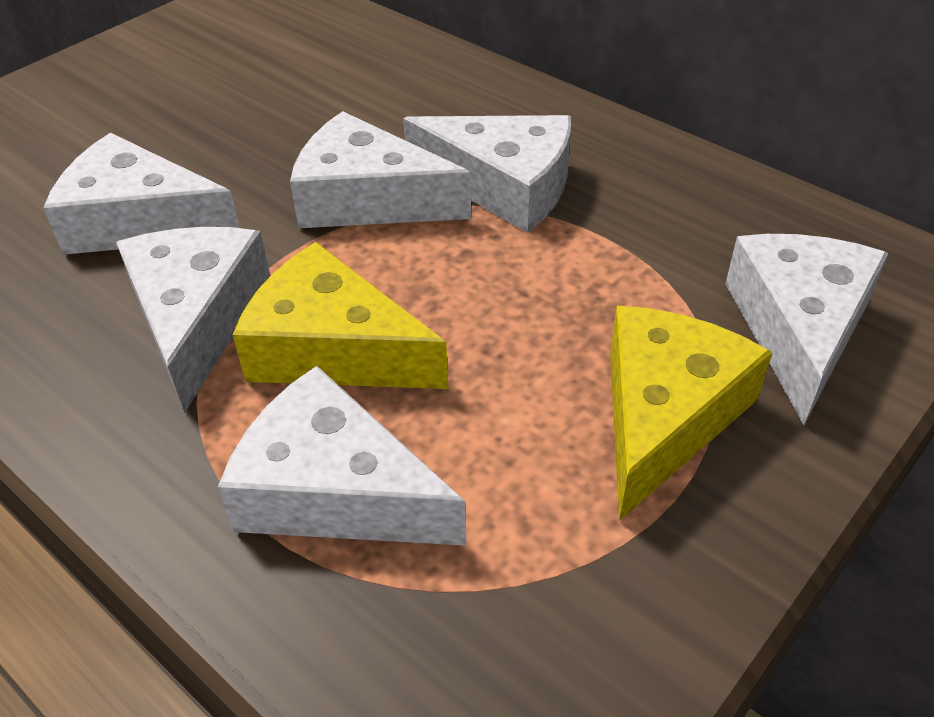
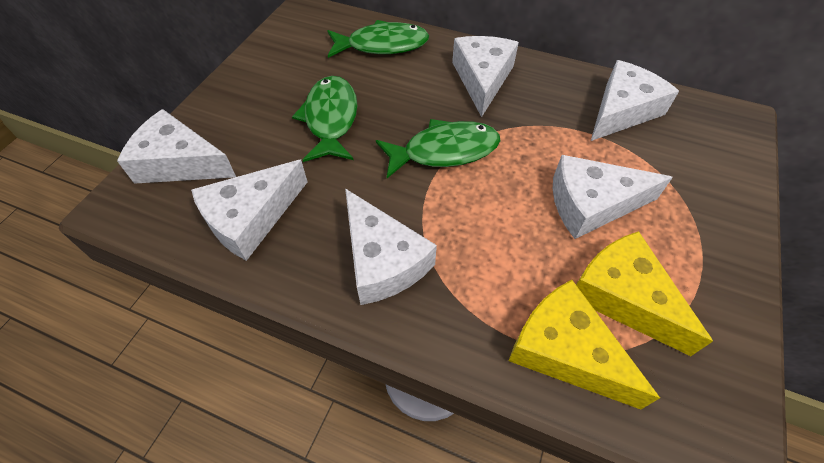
green fish: none = 0 -> [292,76,357,162] [327,20,429,58] [376,119,500,178] = 3

